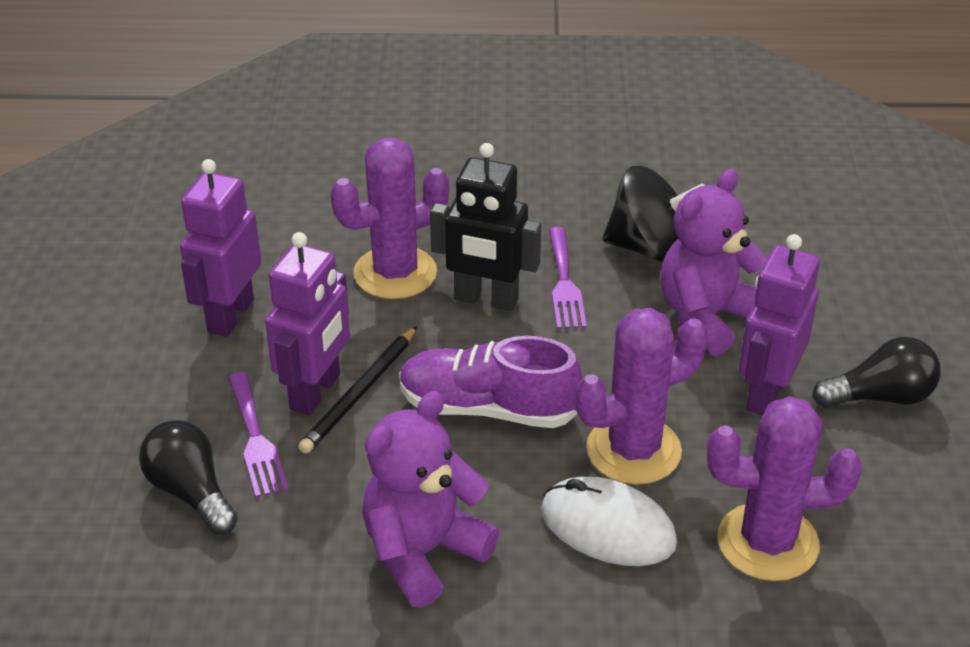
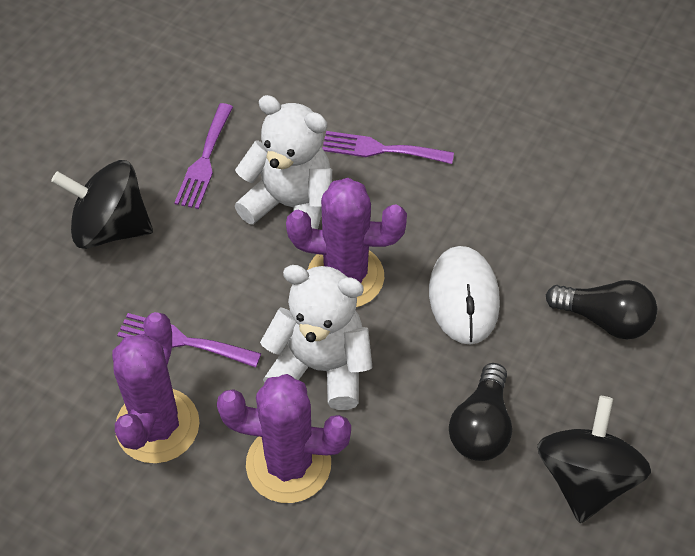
black pencil: [298,326,417,453] = 1 -> none = 0
black robot: [430,143,541,311] = 1 -> none = 0
black spinning top: [603,166,705,263] = 1 -> [51,160,153,249] [537,396,651,523] = 2
purple fork: [228,372,288,498] [549,227,586,329] = 2 -> [117,313,261,368] [174,103,233,209] [322,131,454,164] = 3
purple robot: [180,159,261,337] [265,232,350,415] [739,234,820,416] = 3 -> none = 0
purple shoe: [399,336,582,428] = 1 -> none = 0
purple teddy bear: [362,391,499,608] [661,169,767,356] = 2 -> none = 0
white teddy bear: none = 0 -> [235,95,332,229] [260,265,373,410] = 2

